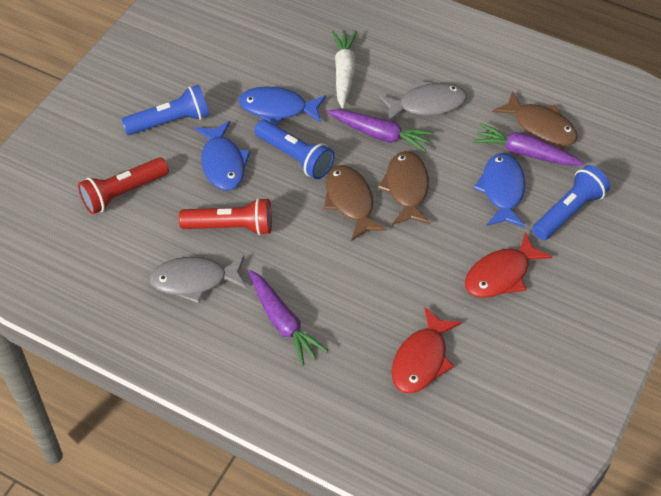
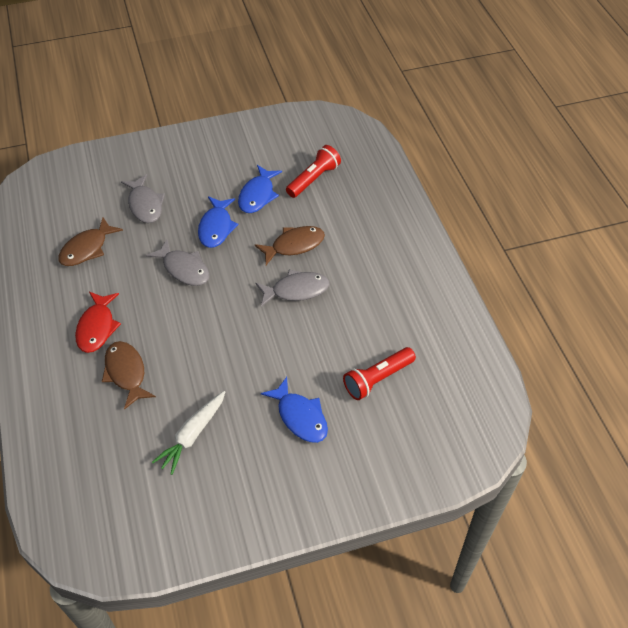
blue flashlight: [121,85,209,135] [254,120,335,179] [532,165,610,240] = 3 -> none = 0
grey fish: [149,256,247,303] [379,81,467,121] = 2 -> [121,174,165,223] [146,240,209,286] [256,269,330,307] = 3
purple carrot: [249,270,328,366] [327,109,434,152] [473,123,584,166] = 3 -> none = 0
red fish: [391,307,462,394] [465,232,552,298] = 2 -> [75,292,121,353] = 1

